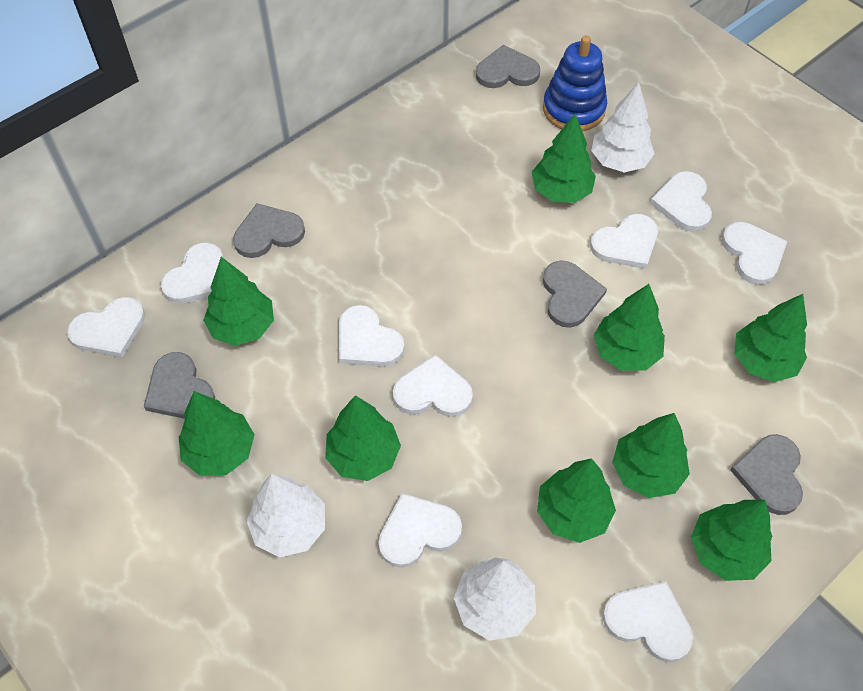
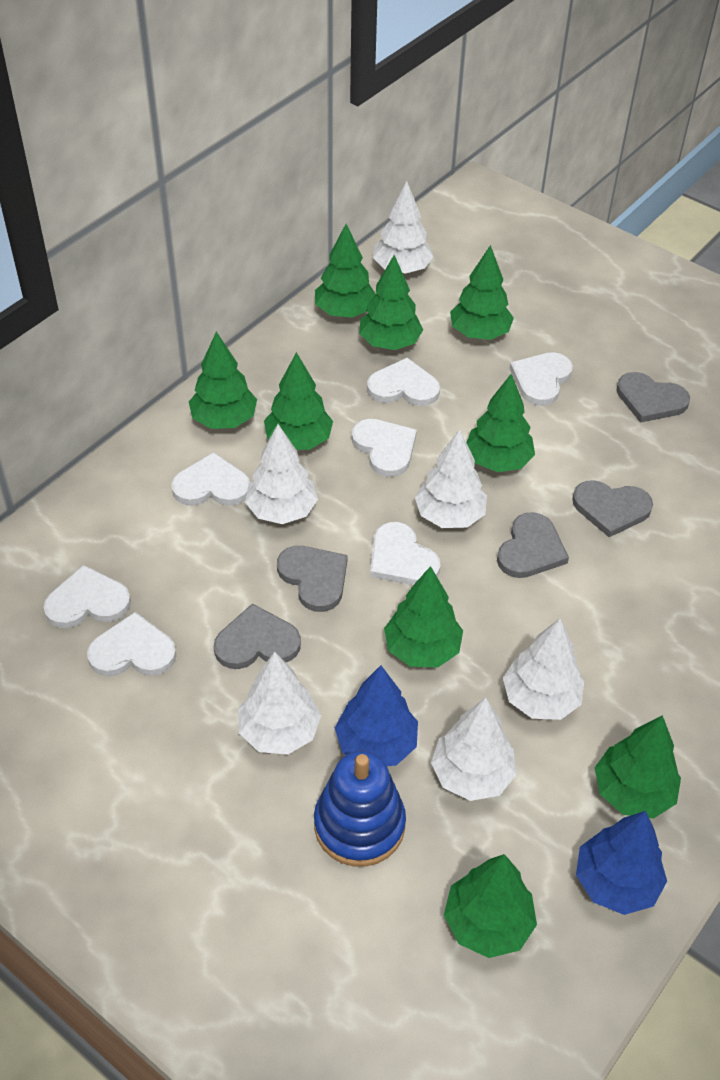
blue tree: none = 0 -> [335,665,418,766] [576,811,667,915] = 2
white heart: [67,297,145,357] [161,243,224,303] [339,305,405,367] [378,493,462,568] [393,355,473,417] [590,214,658,269] [603,581,693,662] [650,171,712,232] [722,222,787,285] = 9 -> [43,565,131,628] [87,612,176,676] [171,452,250,506] [351,419,417,477] [367,358,440,406] [370,522,440,585] [510,352,573,406] = 7
white tree: [247,474,325,557] [454,557,536,641] [591,82,655,172] = 3 -> [238,652,321,755] [245,424,318,524] [373,181,434,274] [415,429,487,528] [431,697,517,801] [503,618,584,720] = 6

